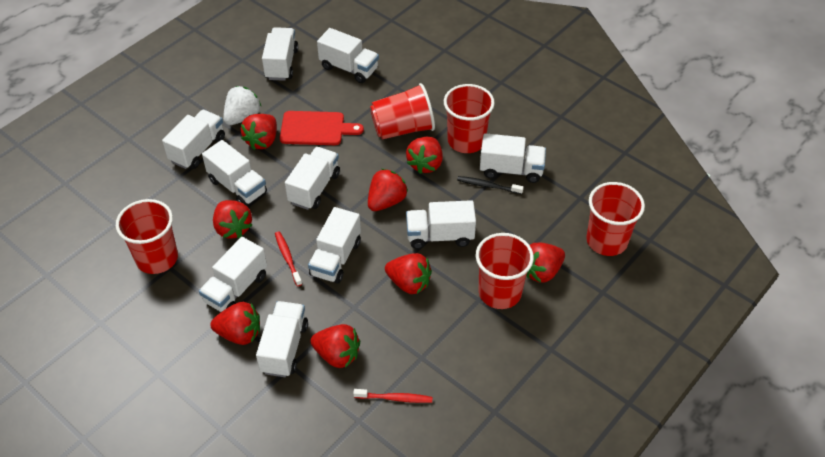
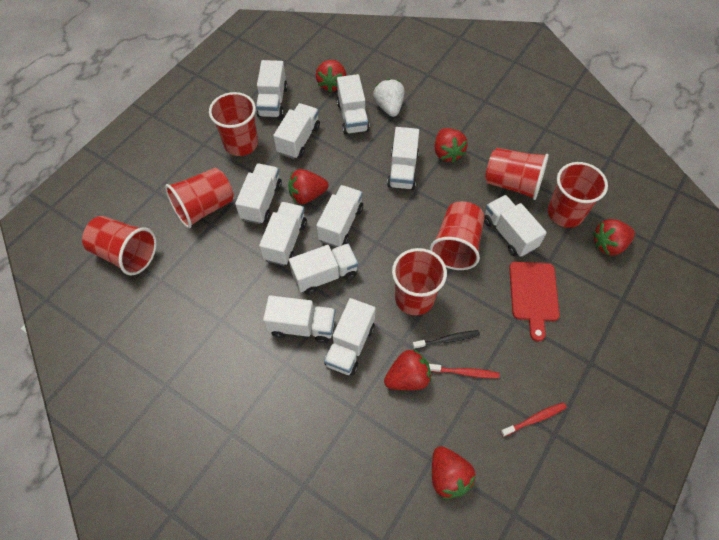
red cup: [116,199,178,274] [370,83,435,140] [444,84,495,153] [476,233,534,309] [586,182,645,256] = 5 -> [82,216,157,275] [165,168,234,228] [209,92,258,156] [392,248,447,315] [429,201,485,270] [485,148,549,200] [548,162,608,228] = 7
red strawberry: [210,302,260,345] [213,200,252,238] [241,114,277,150] [310,324,360,368] [368,169,408,211] [385,253,432,294] [406,137,443,174] [526,242,565,283] = 8 -> [288,169,329,204] [315,60,346,92] [384,349,431,390] [432,446,476,499] [435,128,468,163] [593,219,635,256] = 6
white truck: [162,110,225,169] [199,237,267,312] [202,140,267,206] [256,301,308,377] [262,27,298,81] [285,147,340,210] [308,207,361,284] [317,28,379,83] [406,200,476,249] [480,133,546,183] = 10 -> [235,164,282,224] [256,60,287,118] [259,202,307,266] [263,295,335,343] [273,103,320,159] [289,244,358,295] [316,185,363,247] [324,298,376,376] [337,74,370,135] [387,127,419,190] [484,195,547,257] = 11

